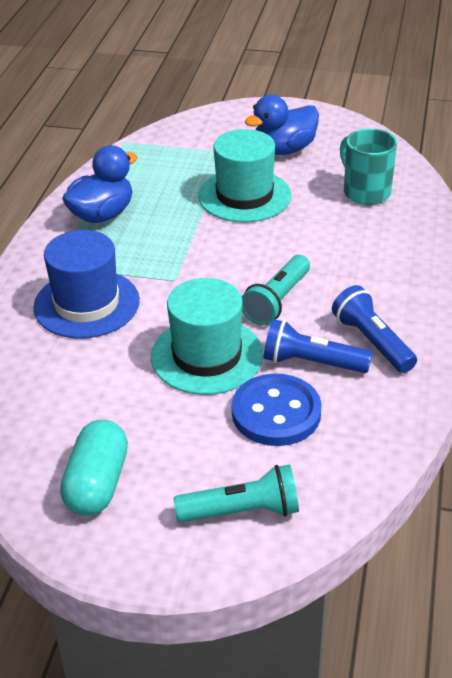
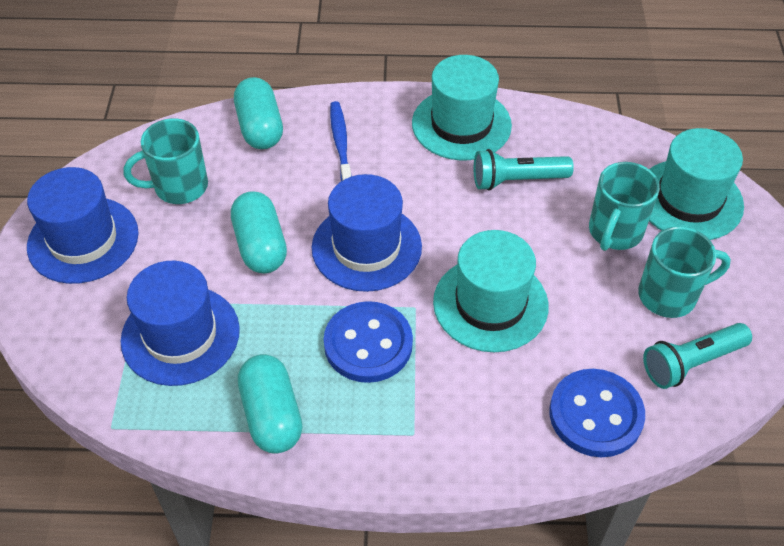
blue button: [232,374,322,446] = 1 -> [324,301,413,383] [549,369,645,457] = 2
blue duck: [62,145,138,223] [245,95,319,155] = 2 -> none = 0
blue flashlight: [263,319,372,373] [332,285,417,373] = 2 -> none = 0
blue hat: [33,230,140,339] = 1 -> [27,167,139,284] [120,261,240,386] [312,174,422,292] = 3
blue toothbrush: none = 0 -> [330,101,352,181] = 1
turquoise capsule: [60,420,128,516] = 1 -> [231,191,287,273] [234,77,283,149] [238,354,302,454] = 3
turquoise hat: [151,278,263,395] [198,129,291,222] = 2 -> [412,55,512,160] [433,230,549,352] [649,128,744,240] = 3
turquoise mug: [340,128,397,205] = 1 -> [123,118,208,204] [589,162,660,251] [638,226,731,318] = 3

